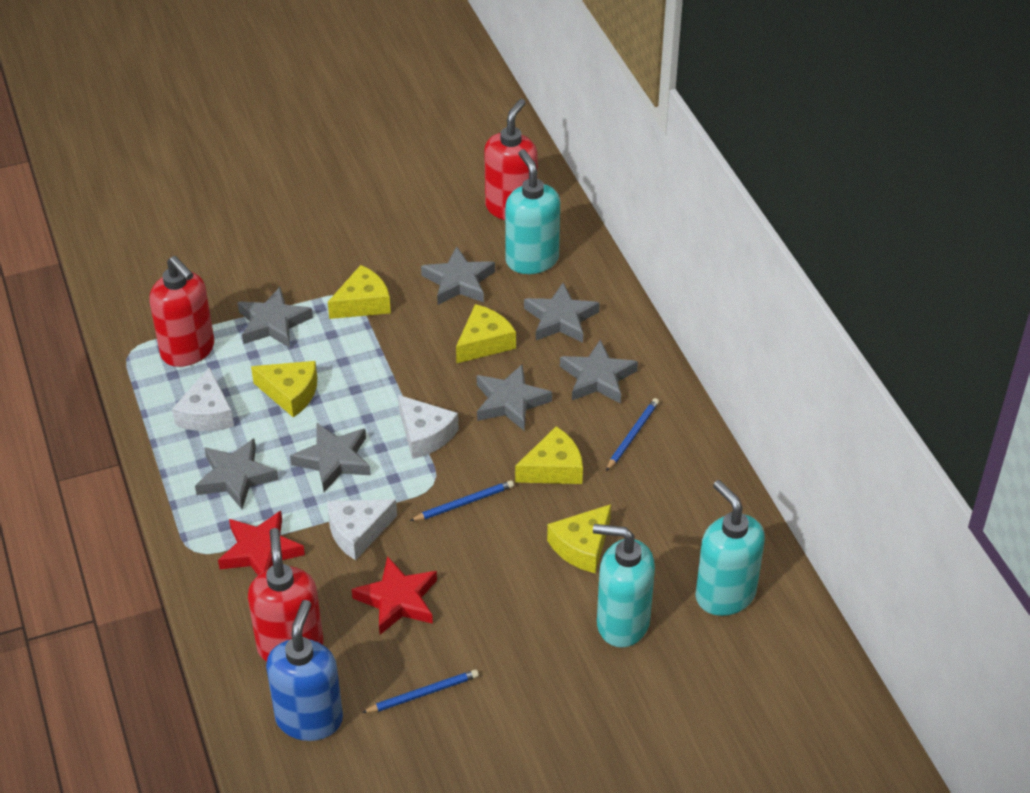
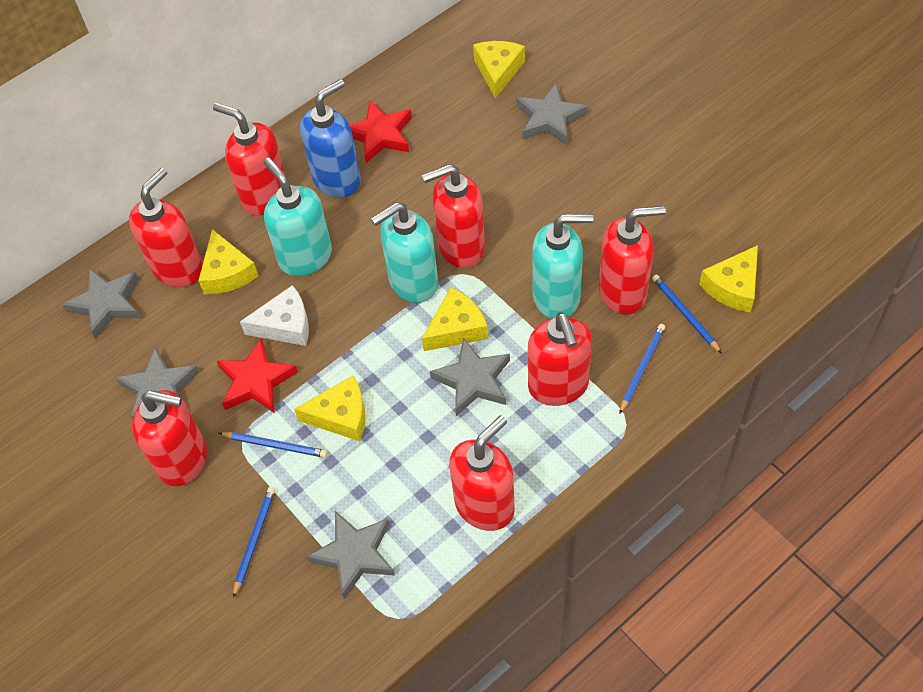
blue pencil: [362,669,479,713] [410,480,514,521] [606,398,659,471] = 3 -> [219,432,327,458] [233,487,275,598] [619,324,665,414] [652,275,722,354] = 4
grey star: [195,438,279,509] [237,287,313,348] [290,423,371,492] [421,246,495,305] [477,365,552,431] [524,283,600,343] [560,339,638,404] = 7 -> [62,268,140,339] [116,347,200,420] [306,511,395,599] [430,338,510,416] [517,83,588,145] = 5
red soap dispenser: [149,256,214,367] [248,528,323,662] [484,99,538,220] = 3 -> [129,168,203,287] [132,390,207,486] [213,103,286,216] [422,164,485,268] [449,415,514,531] [528,312,592,406] [599,206,666,315] = 7
white cheese: [172,367,234,431] [327,499,397,560] [398,395,459,459] = 3 -> [240,285,309,346] = 1

